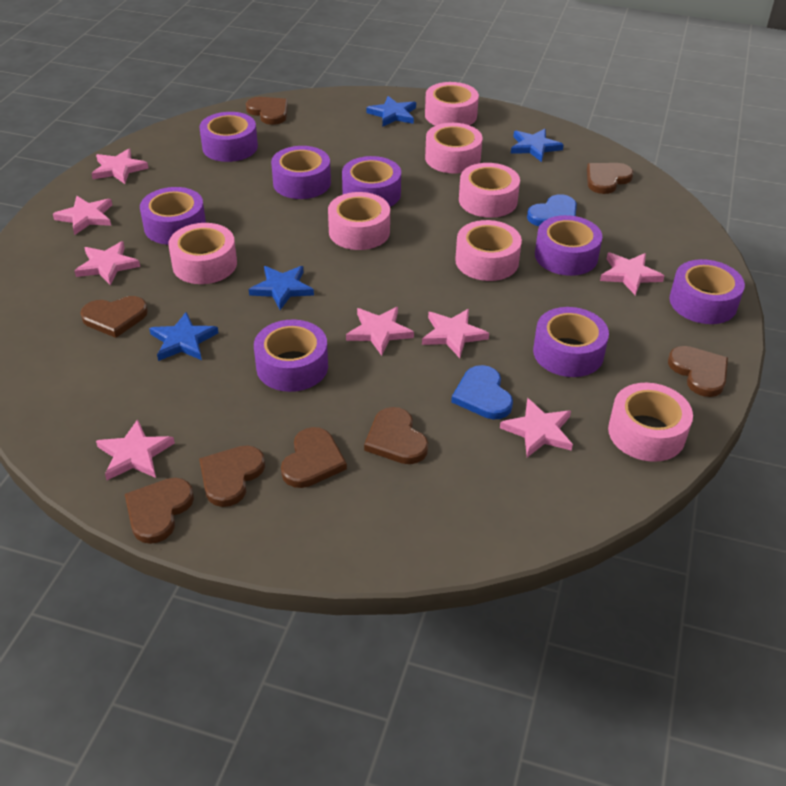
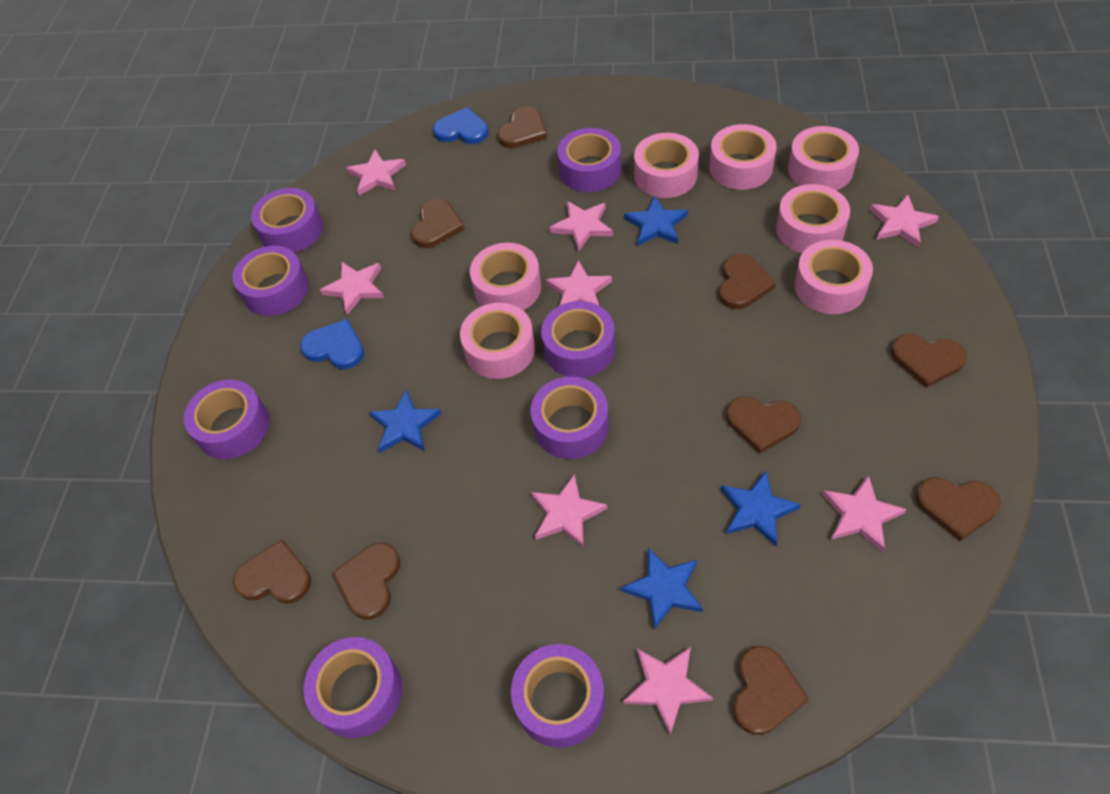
brown heart: [80,296,148,338] [125,478,194,544] [199,445,265,507] [246,97,288,125] [281,427,347,488] [364,407,428,464] [587,163,633,194] [668,346,728,397] = 8 -> [233,540,311,604] [332,543,400,620] [411,199,464,248] [497,106,547,148] [719,254,776,309] [726,396,801,454] [733,646,809,735] [891,334,967,388] [915,477,1001,541] = 9

